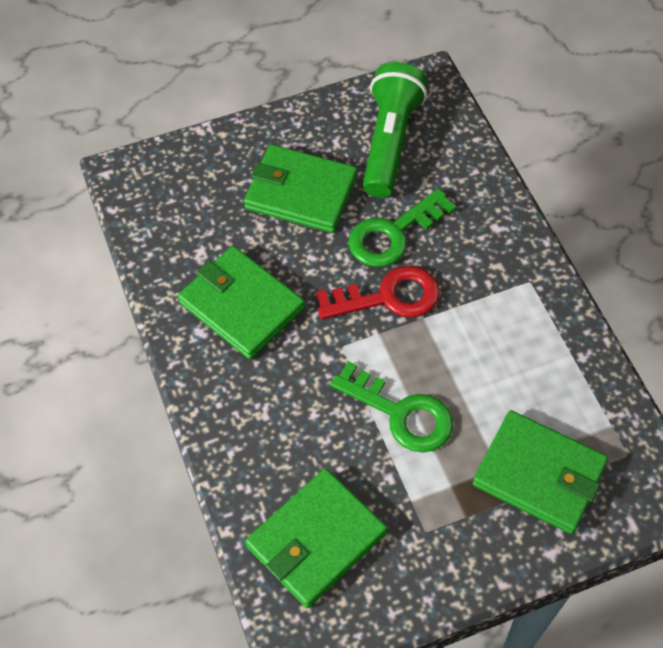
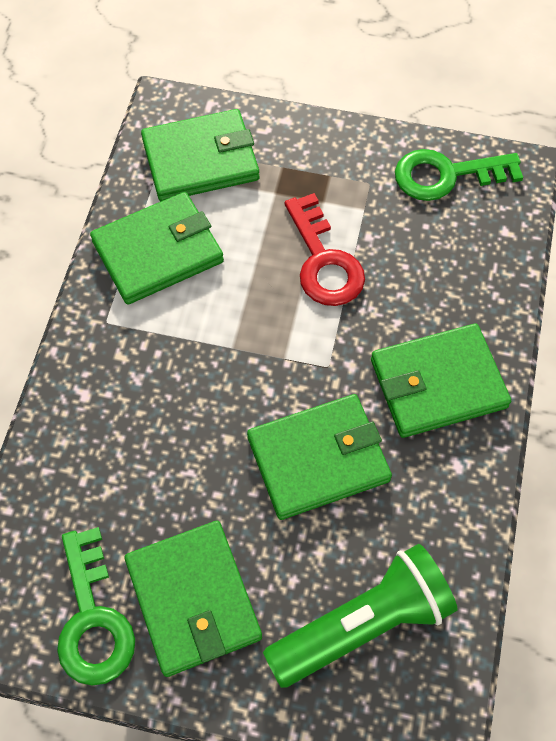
green wallet: [178,246,305,359] [244,144,357,233] [245,468,388,608] [473,410,608,534] = 4 -> [90,192,224,305] [125,521,262,677] [141,109,259,201] [247,394,392,520] [371,323,511,438] = 5

